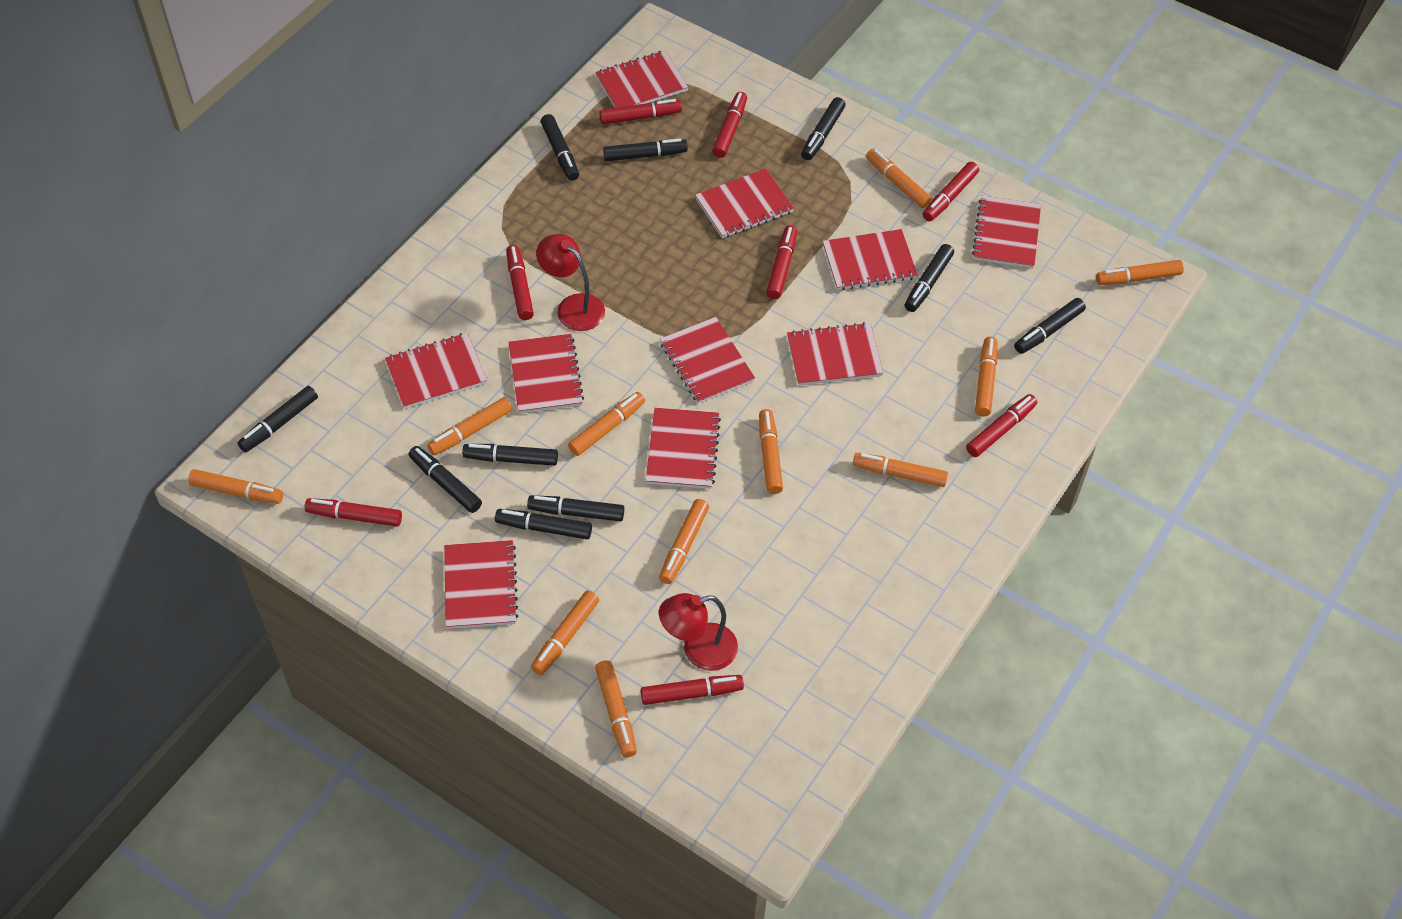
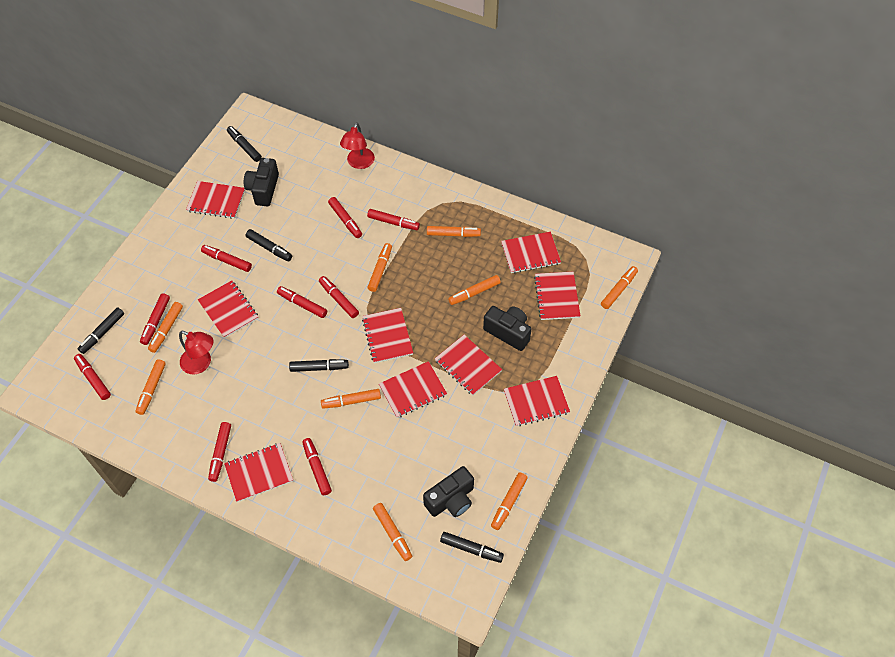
black camera: none = 0 -> [244,158,279,206] [423,466,474,517] [483,306,531,351] = 3
black marker: [237,386,318,453] [409,446,482,513] [462,444,558,466] [495,509,592,539] [527,495,624,521] [541,114,579,181] [603,138,688,161] [801,97,846,160] [905,244,954,312] [1014,298,1086,354] = 10 -> [78,307,124,354] [227,126,262,162] [246,229,292,261] [289,359,349,372] [440,532,504,563] = 5
orange marker: [188,469,283,504] [427,397,512,455] [531,590,599,675] [568,392,645,456] [595,660,637,757] [659,499,709,584] [759,409,783,494] [853,453,948,487] [866,149,932,208] [975,337,997,417] [1096,260,1184,285] = 11 -> [135,359,166,415] [148,302,183,353] [321,389,381,409] [367,243,392,292] [373,503,412,561] [427,226,481,237] [448,275,501,305] [491,473,528,530] [601,266,638,309] = 9
red marker: [305,498,402,527] [506,245,534,320] [599,99,682,125] [641,675,744,705] [712,92,747,158] [766,226,797,299] [923,162,979,221] [966,394,1037,457] = 8 -> [74,354,111,400] [140,293,170,345] [201,245,252,272] [208,422,231,482] [277,286,327,318] [302,438,332,495] [319,276,359,318] [328,197,362,238] [367,209,420,230] = 9
red notebook: [385,333,487,409] [444,540,519,629] [508,334,584,414] [595,50,688,108] [645,408,721,489] [660,317,755,404] [695,169,794,238] [787,322,883,386] [823,229,918,290] [972,196,1041,268] = 10 -> [186,181,245,219] [198,280,259,338] [224,443,293,502] [362,308,413,363] [379,361,447,418] [435,335,502,396] [501,232,561,273] [504,376,570,426] [534,272,580,320] = 9

